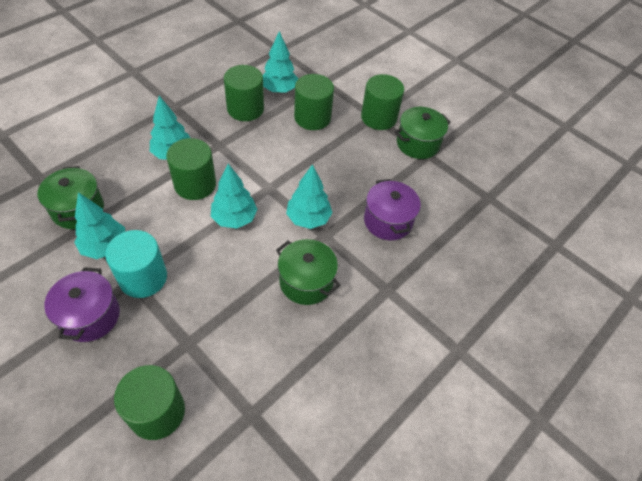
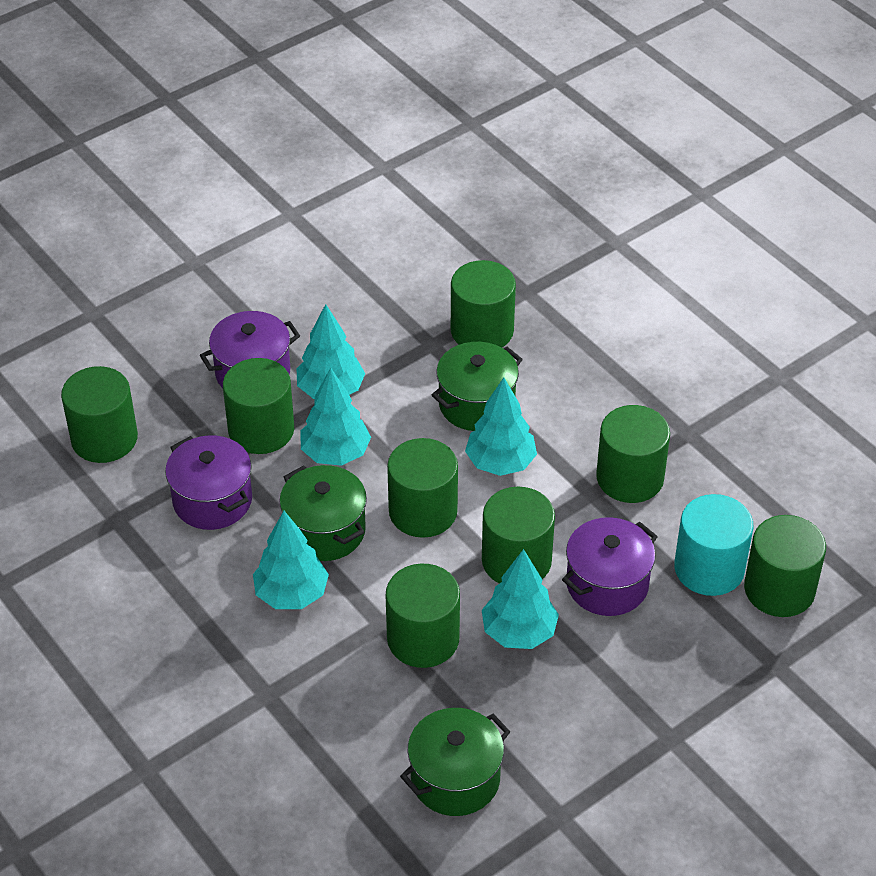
green cylinder: [114,365,185,440] [166,138,216,200] [224,65,264,121] [294,74,334,130] [361,74,404,130] = 5 -> [61,366,138,463] [223,358,294,454] [386,564,460,668] [387,438,458,538] [451,260,516,347] [482,487,555,584] [596,405,670,503] [744,515,826,617] = 8
purple pot: [44,267,120,342] [364,179,421,240] = 2 -> [165,435,252,530] [200,311,300,388] [562,517,658,616] = 3

